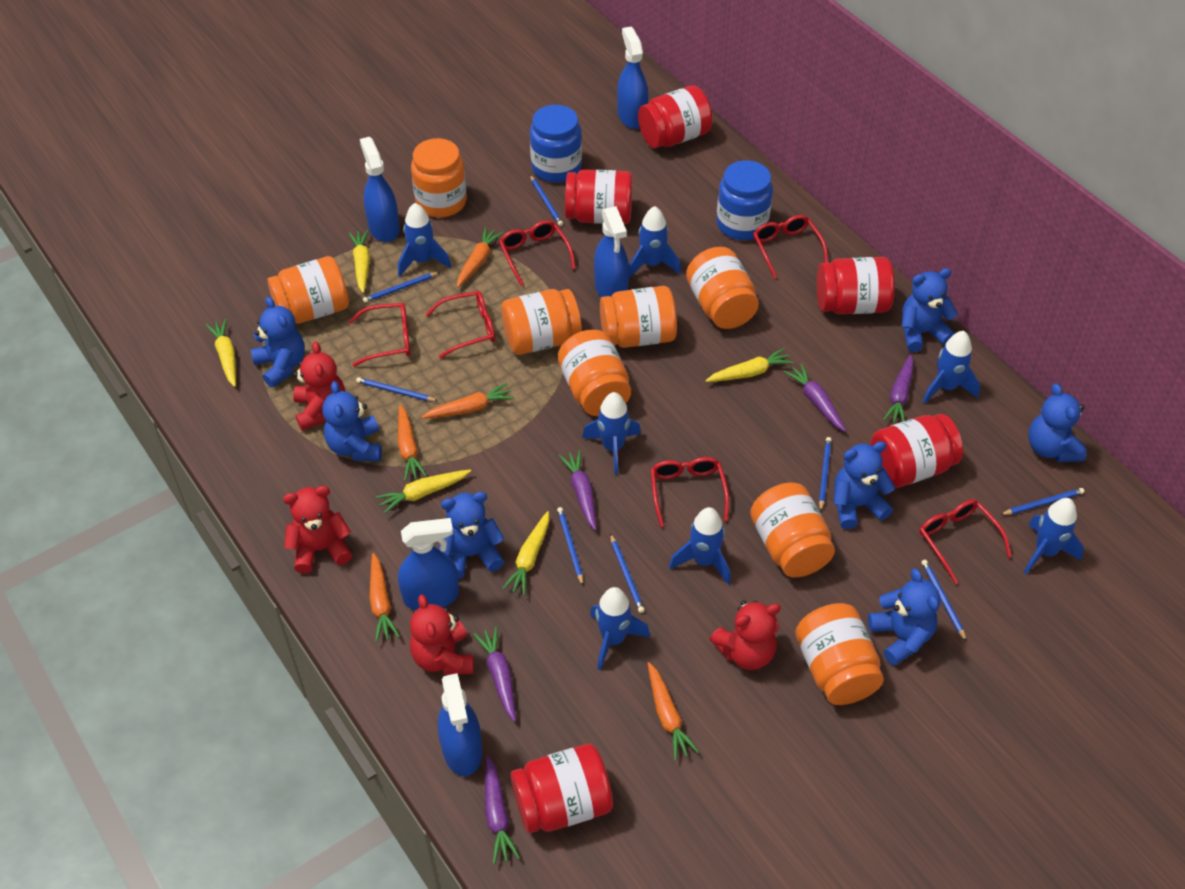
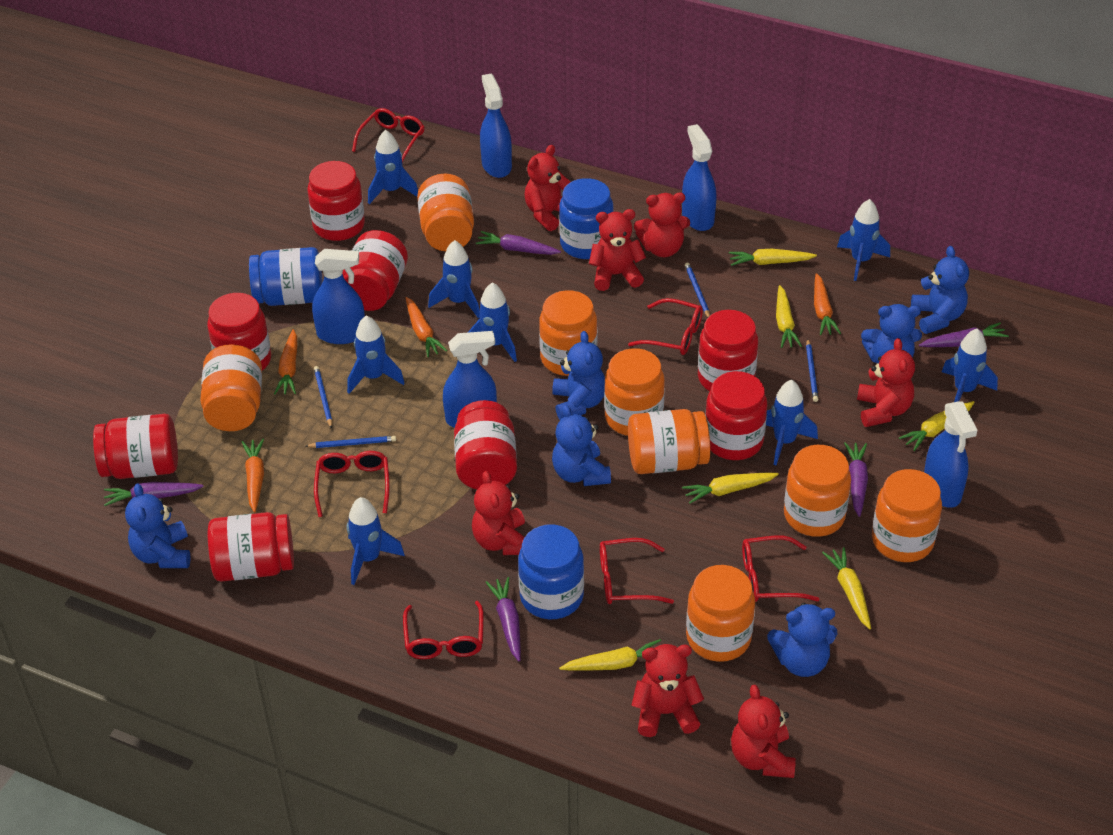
blue jar: [530,105,582,183] [716,160,773,240] = 2 -> [249,247,323,306] [518,525,584,619] [559,178,613,259] = 3
blue pencil: [356,377,438,402] [363,272,440,303] [530,175,563,226] [557,507,583,586] [610,533,645,613] [819,437,832,511] [921,560,967,642] [1000,488,1084,515] = 8 -> [305,436,396,448] [314,366,332,429] [685,263,710,317] [806,339,819,402] = 4
blue rocket: [398,203,451,277] [582,392,641,475] [590,587,650,671] [629,206,681,278] [669,507,730,585] [922,331,980,404] [1024,498,1084,574] = 7 -> [347,315,405,394] [347,497,405,585] [368,130,418,204] [428,240,480,318] [467,282,517,362] [766,380,818,466] [837,199,890,281] [942,328,998,402] = 8
blue teddy bear: [250,297,305,388] [322,381,382,461] [438,492,504,579] [833,441,895,529] [868,568,940,666] [902,268,958,352] [1028,383,1086,462] = 7 -> [125,483,191,568] [552,331,605,420] [552,405,611,486] [767,603,837,677] [861,304,922,363] [911,246,969,334] = 6
orange carrot: [369,553,400,642] [398,405,427,481] [421,383,514,419] [457,227,503,288] [648,662,699,760] = 5 -> [242,439,264,512] [274,329,297,394] [406,297,447,357] [814,273,841,335] = 4
red jar: [510,744,613,833] [565,169,633,224] [638,85,713,148] [817,257,895,314] [870,414,963,488] = 5 -> [93,414,178,479] [207,293,271,371] [208,512,294,582] [307,161,365,241] [342,230,408,311] [454,400,517,490] [698,310,758,391] [705,371,767,460] = 8
red teddy bear: [283,486,352,573] [293,341,345,431] [410,594,474,675] [710,600,781,670] = 4 -> [472,471,525,555] [525,145,571,231] [589,209,646,291] [632,644,704,737] [634,192,690,257] [731,685,796,778] [857,338,915,427] = 7
yellow carrot: [206,319,236,387] [348,230,370,293] [376,469,471,514] [502,511,549,595] [705,348,794,382] = 5 -> [559,639,661,671] [682,472,779,504] [729,249,817,266] [776,285,802,348] [822,547,871,629] [899,401,974,451] = 6

